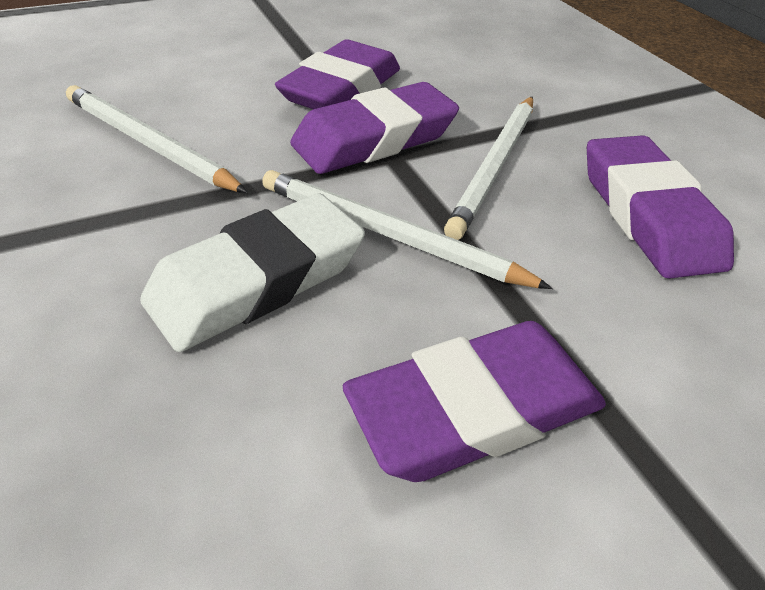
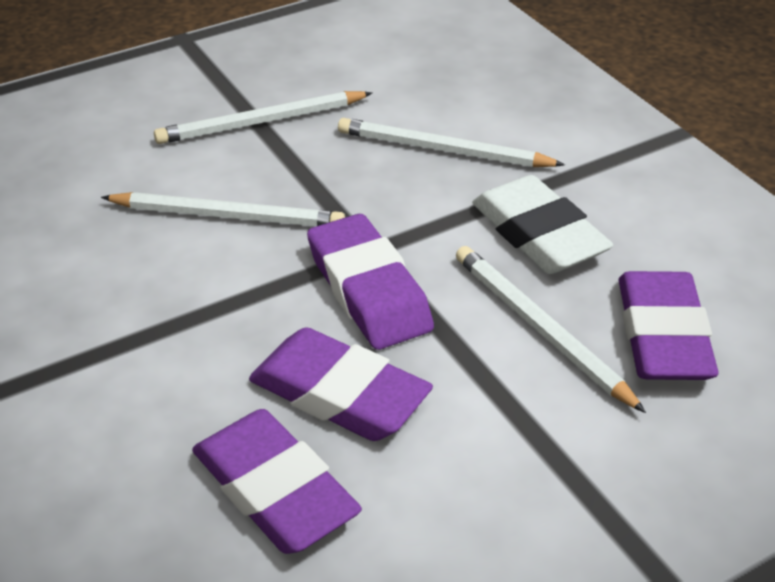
white pencil: [66,85,248,193] [262,170,553,289] [444,97,533,240] = 3 -> [101,192,345,226] [154,91,372,144] [338,118,565,167] [456,246,646,413] = 4

